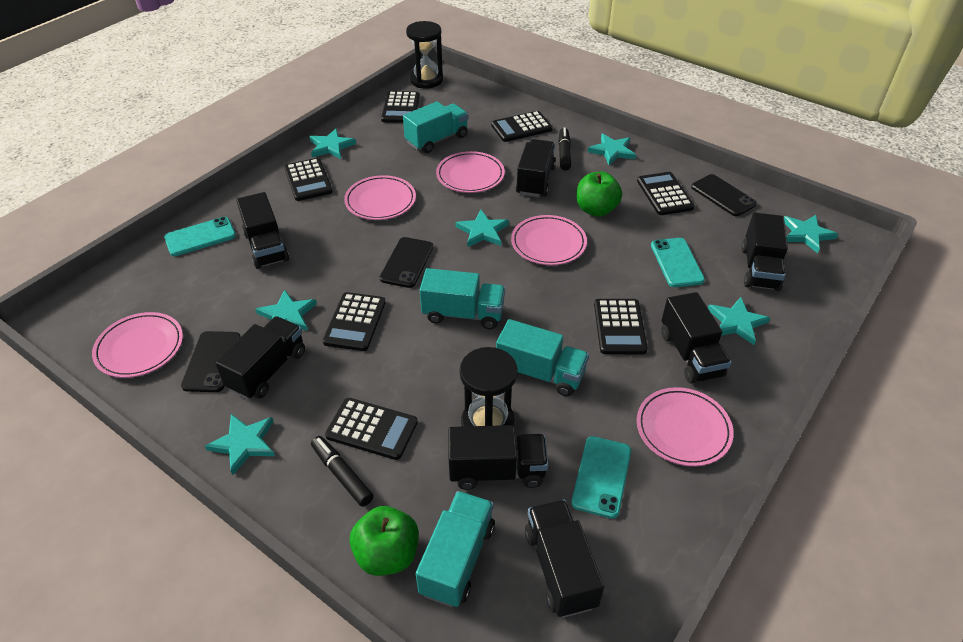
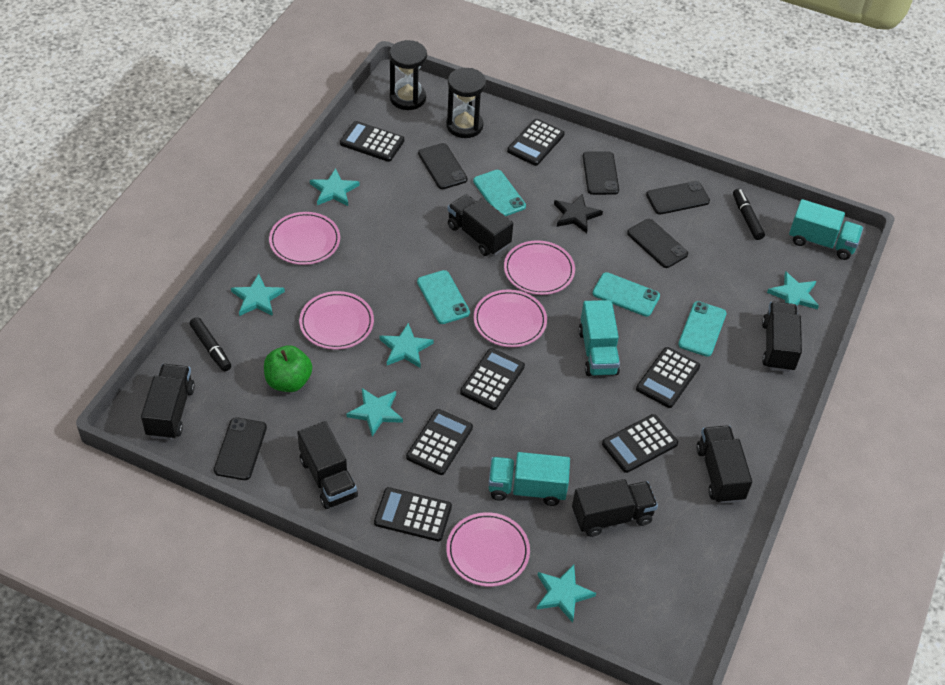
black phone: [181,331,240,392] [380,237,433,288] [691,174,757,216] = 3 -> [214,417,267,480] [418,143,468,189] [583,151,619,195] [627,219,688,268] [646,181,710,215] = 5
black star: none = 0 -> [554,194,603,233] = 1
black truck: [215,316,305,400] [236,192,289,269] [448,425,548,490] [516,139,556,197] [525,500,604,617] [661,292,732,384] [741,213,788,291] = 7 -> [141,364,195,440] [297,421,358,509] [448,194,513,256] [572,479,658,537] [696,425,752,504] [762,302,802,372] = 6
green apple: [349,506,419,576] [576,172,622,217] = 2 -> [264,345,312,392] = 1
turquoise phone: [164,217,236,256] [571,436,631,519] [651,238,705,287] = 3 -> [417,270,470,324] [473,170,526,216] [592,272,660,317] [678,301,726,357] = 4
turquoise star: [205,414,275,475] [255,290,317,331] [309,128,356,159] [455,210,509,247] [588,134,636,165] [708,297,770,345] [784,215,838,253] = 7 -> [231,274,285,316] [310,168,360,206] [347,388,403,436] [379,323,434,368] [536,565,596,623] [767,271,819,309] = 6
turquoise truck: [403,101,468,153] [416,491,495,607] [420,268,505,329] [496,319,589,397] = 4 -> [488,452,570,506] [578,300,620,376] [789,199,863,260] = 3

